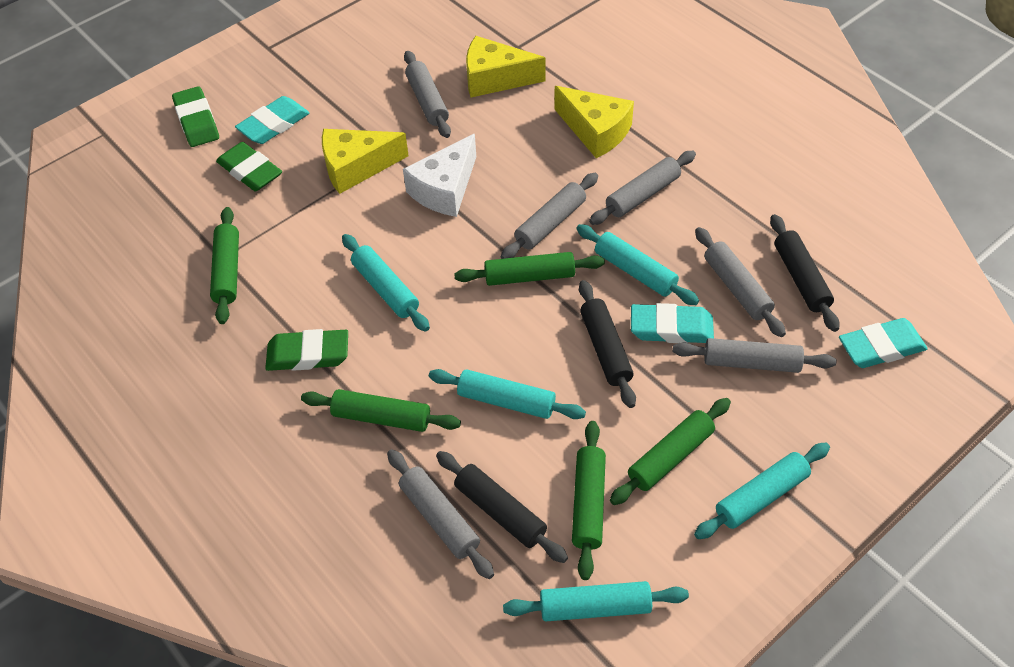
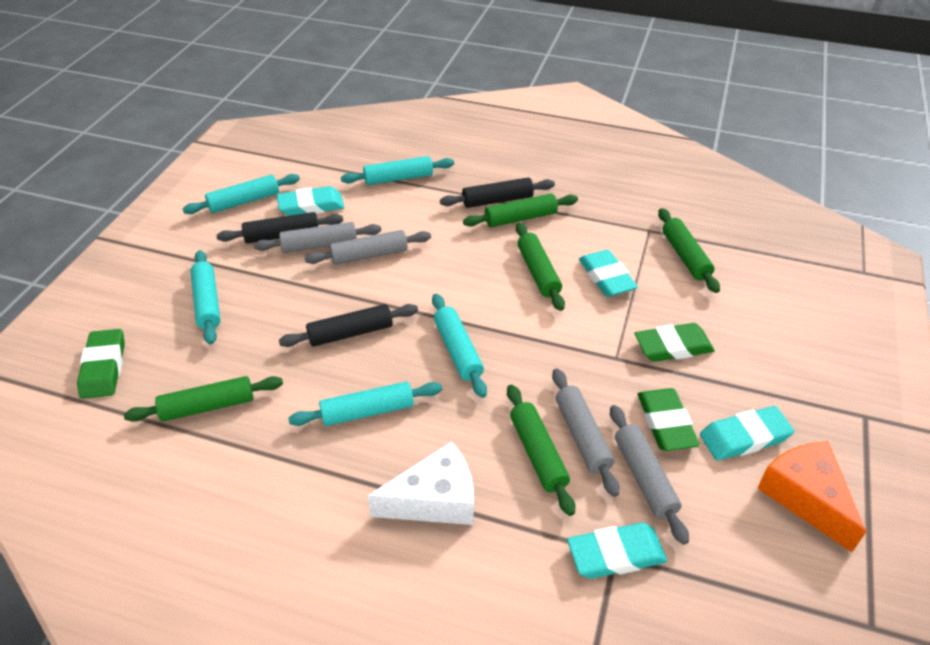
grey rolling pin: [387,449,494,579] [404,51,451,138] [501,173,598,259] [589,151,696,225] [672,338,836,373] [695,227,786,337] = 6 -> [254,222,381,253] [304,230,431,265] [552,369,620,497] [610,405,689,545] = 4
orange cheese: none = 0 -> [757,441,867,552] = 1
turquoise eraser: [235,96,309,144] [631,303,714,343] [839,318,928,368] = 3 -> [277,186,344,216] [567,523,667,579] [579,250,638,297] [700,406,794,461] = 4
yellow cheese: [322,129,409,194] [466,36,546,98] [554,86,634,158] = 3 -> none = 0

